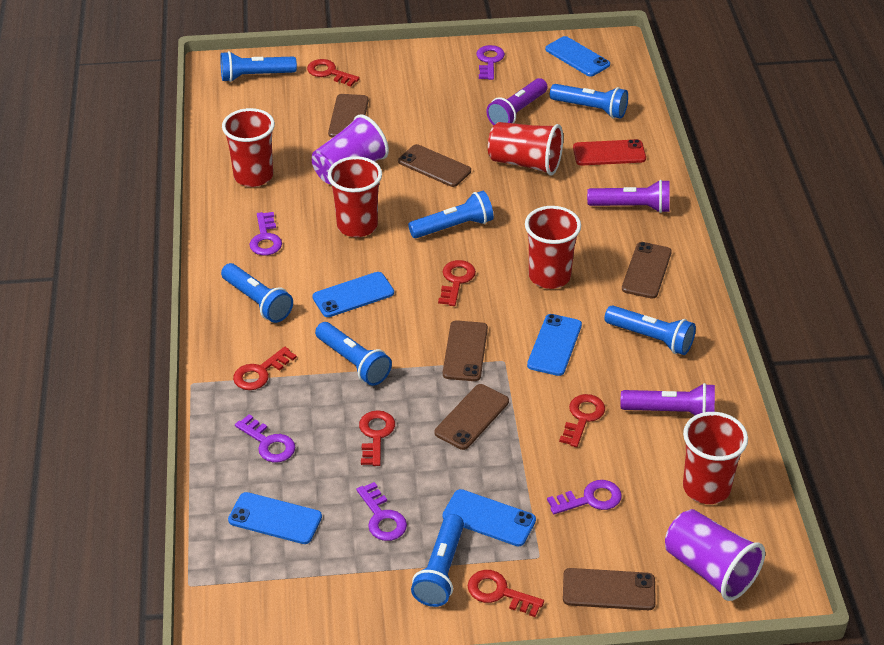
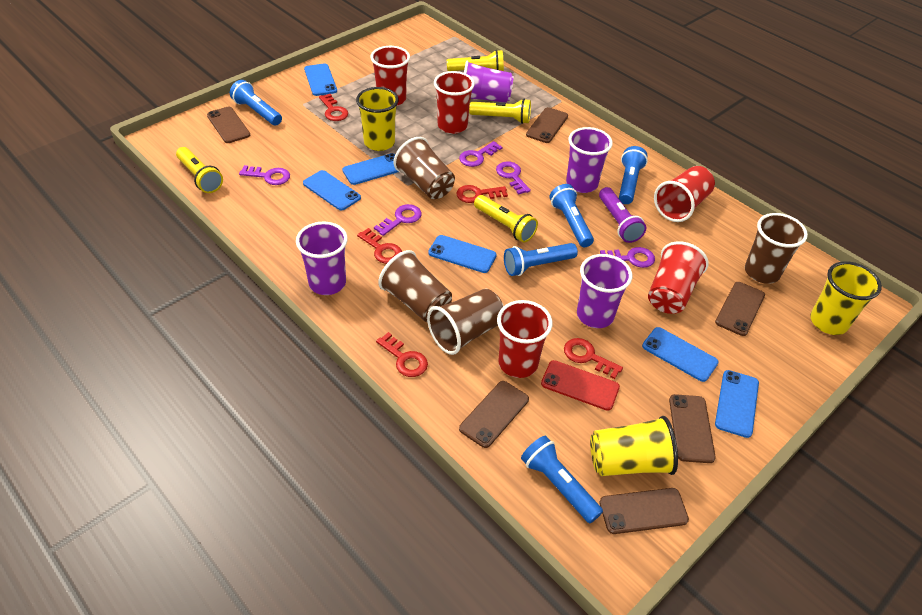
blue flashlight: [220,51,297,82] [221,263,293,323] [315,322,392,386] [408,191,494,238] [411,514,464,607] [550,84,628,119] [604,305,696,355] = 7 -> [230,80,282,126] [504,243,578,276] [521,436,603,523] [550,184,594,247] [619,146,648,204] = 5
blue phone: [228,492,322,544] [312,272,394,317] [443,489,536,547] [527,314,582,376] [545,36,610,77] = 5 -> [303,170,361,211] [304,63,337,96] [342,153,398,185] [428,235,497,273] [642,327,719,382] [715,370,759,438] = 6
brown cup: none = 0 -> [378,250,452,322] [393,137,455,199] [427,289,504,355] [745,213,808,284] = 4
purple cup: [312,114,389,185] [665,509,765,601] = 2 -> [296,222,348,295] [464,60,514,103] [566,127,613,193] [577,254,632,328] = 4
purple flashlight: [487,78,548,125] [587,180,670,213] [621,383,715,415] = 3 -> [599,187,646,243] = 1
red key: [233,347,297,390] [307,59,360,86] [359,410,395,466] [438,260,476,306] [468,570,544,617] [559,394,605,447] = 6 -> [319,94,348,121] [357,228,402,264] [376,332,428,377] [457,185,508,203] [564,338,623,379] = 5
yellow cup: none = 0 -> [356,87,399,151] [590,416,678,476] [810,261,882,335] = 3
yellow flashlight: none = 0 -> [176,147,223,193] [447,50,504,71] [469,99,531,124] [474,195,538,242] = 4

